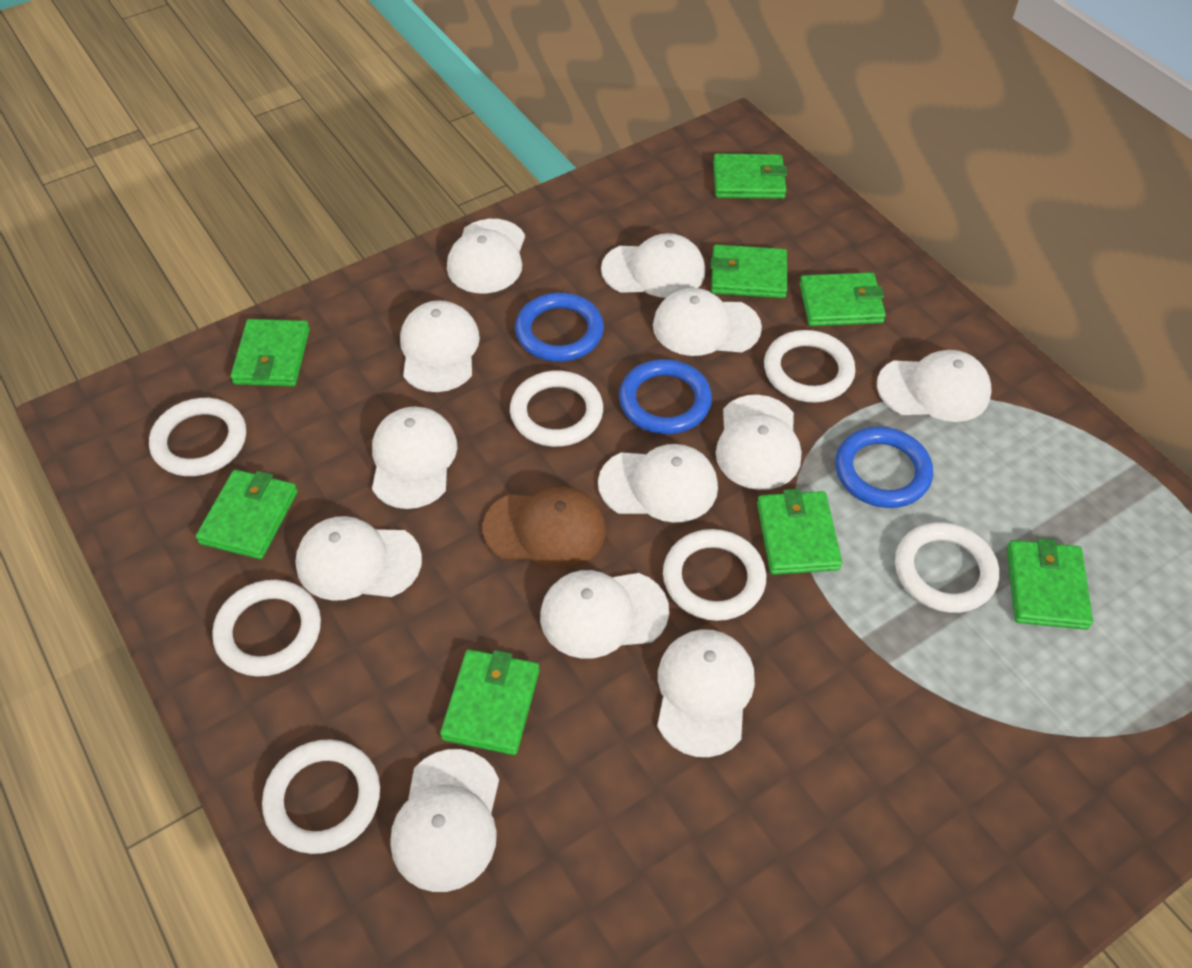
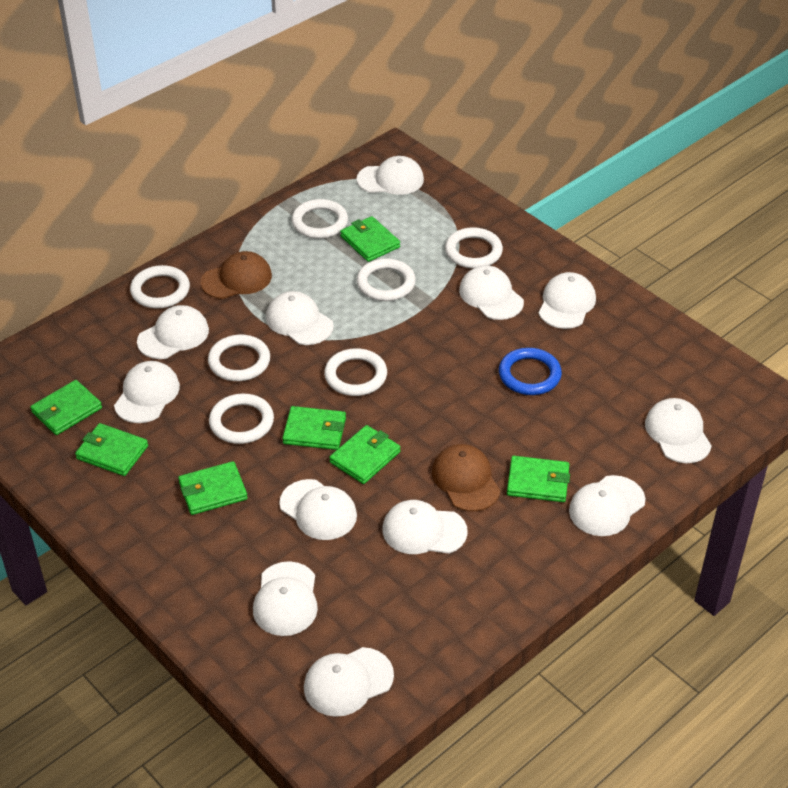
blue ring: [515,293,604,362] [619,359,712,434] [835,427,933,508] = 3 -> [499,348,562,395] = 1
brown cap: [483,486,606,569] = 1 -> [201,251,272,299] [432,444,500,512] = 2
green wallet: [196,469,298,559] [231,319,310,386] [440,649,539,755] [711,244,787,298] [713,154,787,199] [757,489,842,575] [799,272,886,326] [1007,538,1093,630] = 8 -> [30,380,102,435] [75,423,148,476] [178,461,248,515] [282,406,346,450] [329,425,401,484] [340,216,400,262] [507,456,570,502] = 7

